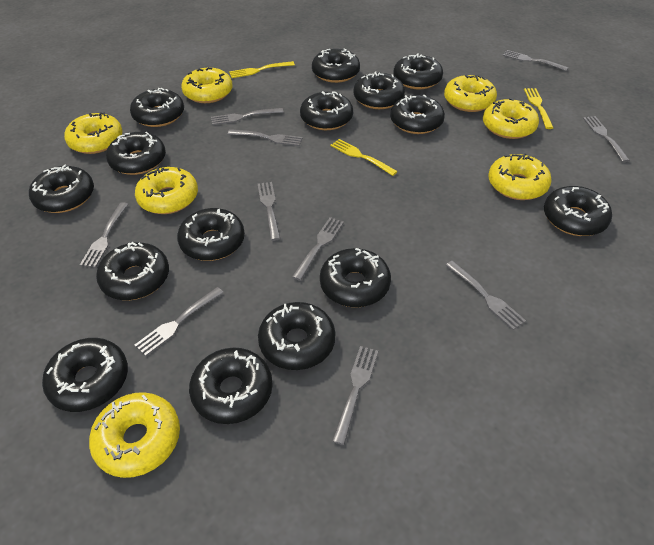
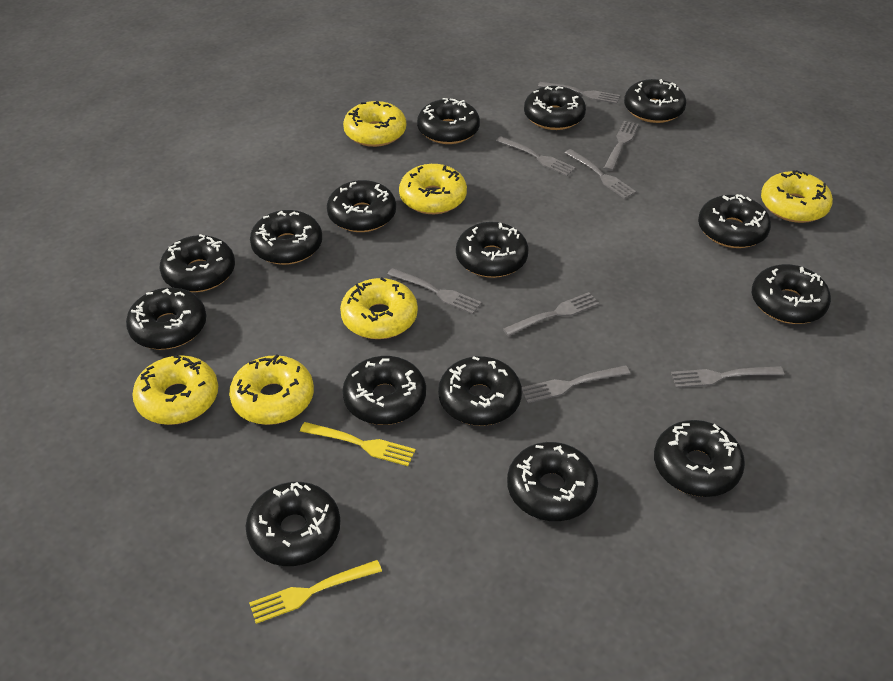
grey fork: [80,202,128,268] [134,287,224,356] [211,108,284,125] [228,129,303,146] [258,182,280,241] [292,217,344,281] [332,346,378,445] [446,261,526,330] [502,50,569,71] [583,116,630,162] = 10 -> [387,268,482,314] [496,136,576,176] [503,292,599,336] [522,365,630,403] [538,82,620,104] [565,149,636,199] [604,121,639,171] [671,366,784,388] = 8
yellow donut: [64,112,123,154] [89,392,180,478] [135,167,198,214] [181,67,233,103] [444,75,497,112] [483,98,539,139] [488,154,552,200] = 7 -> [132,355,218,425] [229,354,314,425] [340,277,418,339] [343,101,406,147] [399,164,467,214] [761,170,833,223] = 6
yellow fork: [229,61,295,78] [330,139,398,176] [524,88,553,129] = 3 -> [249,560,382,624] [300,422,416,466] = 2

